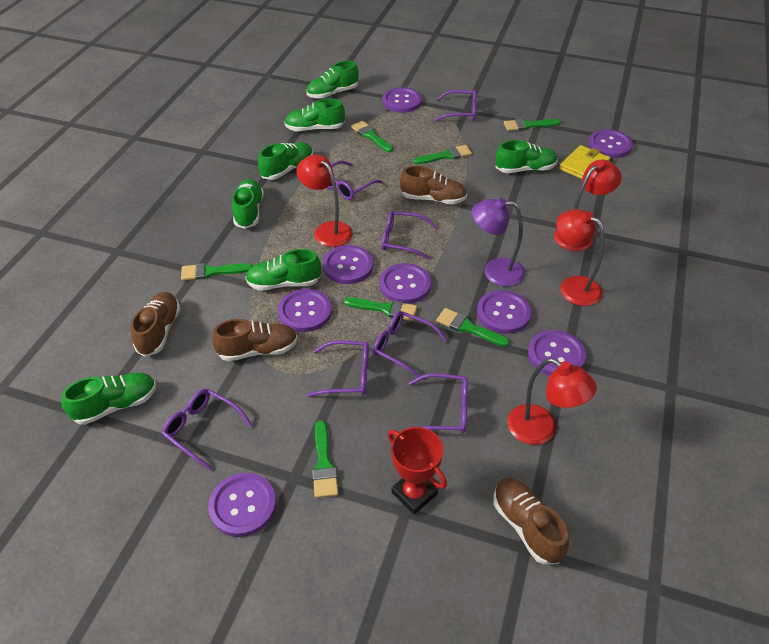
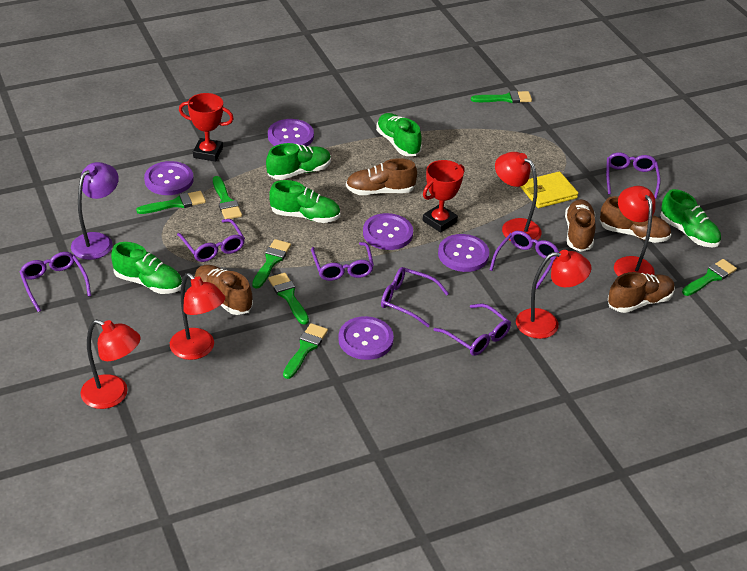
brown shoe: [131,292,181,357] [212,319,298,361] [400,166,467,204] [493,478,569,565] = 4 -> [194,265,253,315] [346,158,417,195] [565,199,596,252] [600,196,671,243] [608,272,675,313] = 5
green shoe: [62,373,156,425] [232,179,264,229] [245,249,321,291] [258,142,313,180] [284,98,345,132] [306,61,359,99] [496,140,558,173] = 7 -> [111,242,182,294] [266,143,331,180] [269,180,341,223] [376,113,422,156] [660,189,721,247] = 5
purple button: [208,473,276,537] [278,289,332,332] [323,245,373,284] [379,263,431,304] [382,87,422,113] [477,290,531,334] [528,330,586,376] [588,129,633,158] = 8 -> [144,161,193,195] [268,119,314,147] [338,316,394,360] [363,213,413,250] [438,234,489,272] = 5
red lamp: [296,154,353,247] [507,358,597,445] [554,159,622,251] [556,209,604,306] = 4 -> [81,319,141,409] [170,273,225,360] [495,152,542,243] [516,250,591,339] [614,186,655,276] = 5
red trophy: [388,427,447,514] = 1 -> [179,93,234,162] [423,160,465,233] = 2

